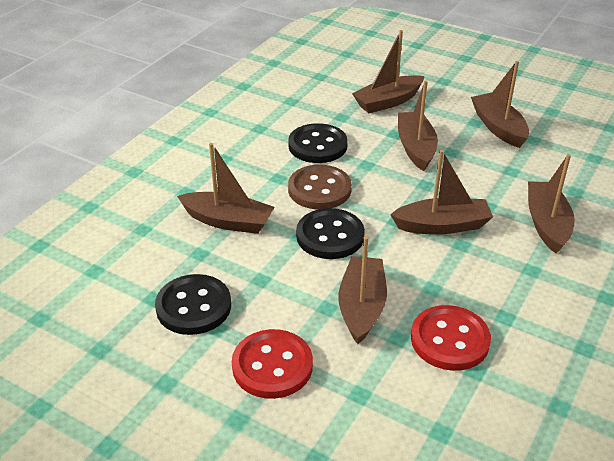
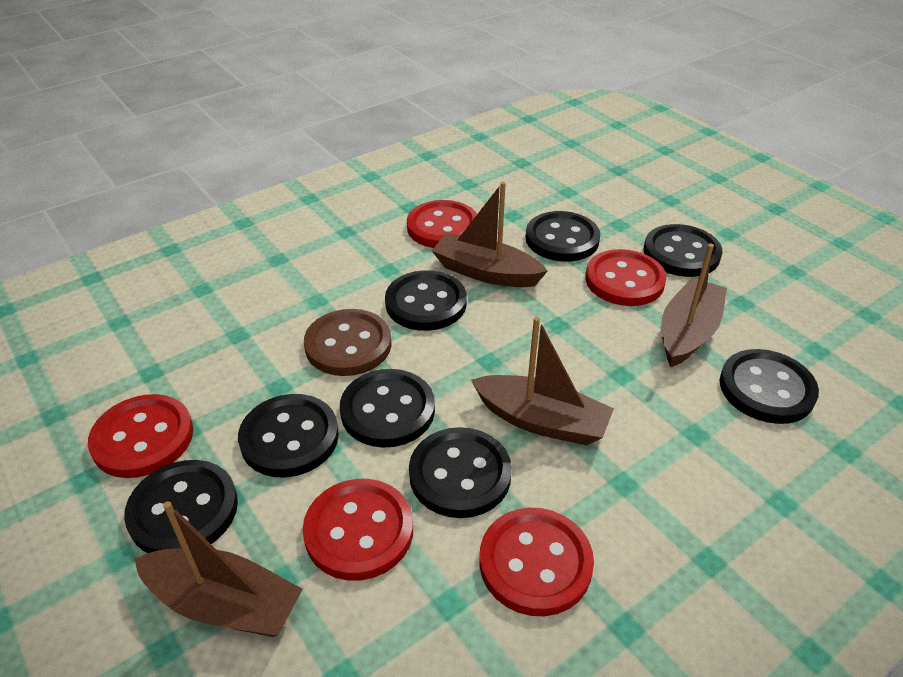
black button: [155,274,231,335] [288,123,348,163] [296,208,365,259] = 3 -> [124,460,238,553] [238,394,339,478] [340,369,435,448] [385,270,467,331] [409,427,512,518] [526,211,600,262] [643,224,722,277] [720,349,819,424] = 8
brown boat: [177,143,274,234] [338,236,387,344] [352,30,425,113] [390,150,493,235] [398,81,438,171] [471,61,529,148] [528,154,575,254] = 7 -> [134,501,303,637] [432,182,548,287] [471,317,614,446] [661,244,727,367] = 4
red button: [232,329,313,399] [411,305,491,371] = 2 -> [88,394,193,478] [303,479,413,581] [407,200,477,248] [479,508,594,616] [585,249,667,306] = 5

